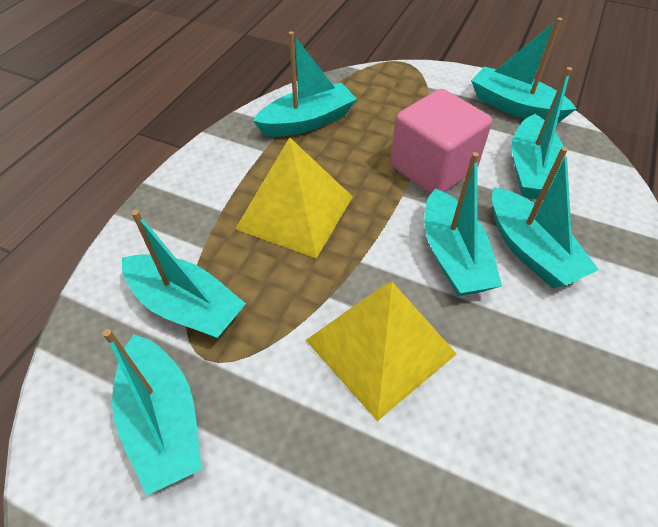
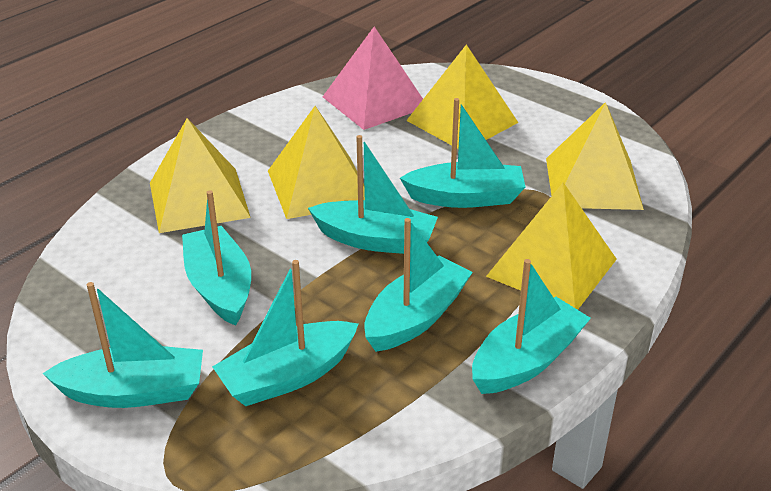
pink cube: [390,89,492,194] = 1 -> none = 0
pink pyramid: none = 0 -> [323,26,423,130] = 1
yellow pyramid: [235,137,353,259] [306,282,457,421] = 2 -> [150,118,251,233] [268,106,365,219] [406,45,518,149] [486,182,617,310] [546,102,644,210] = 5

